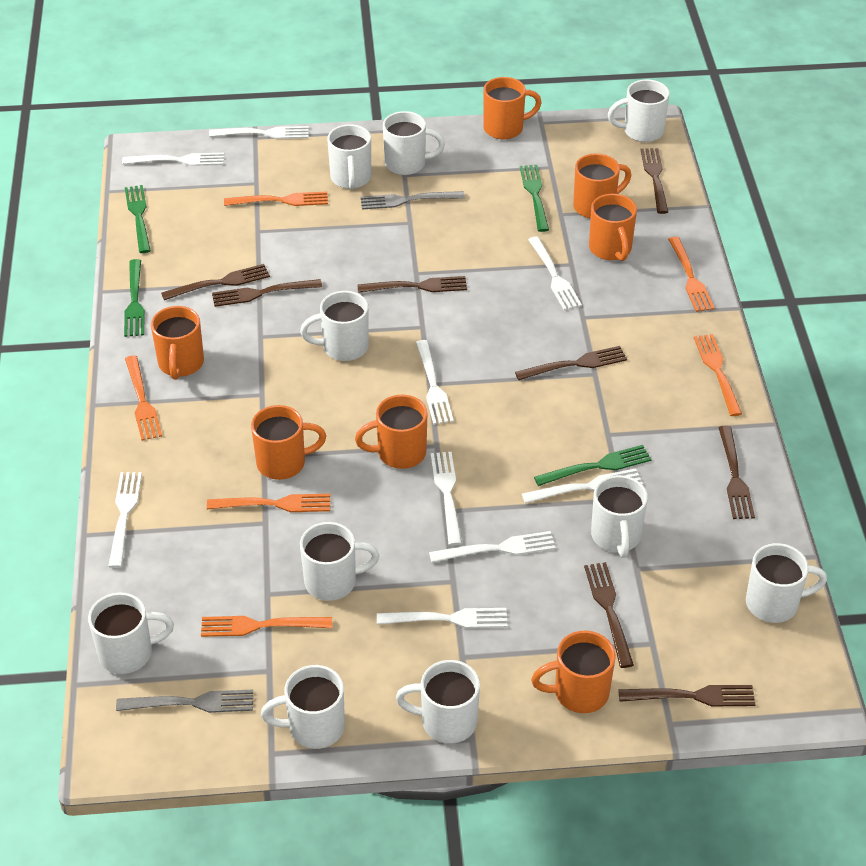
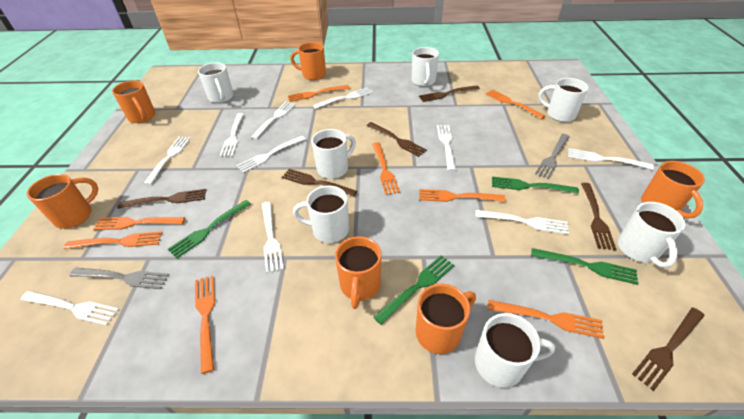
brown fork: [161,264,270,300] [212,279,322,307] [357,276,467,293] [515,346,627,380] [584,562,634,668] [618,685,756,707] [641,148,668,214] [718,426,755,519] = 8 -> [117,189,206,209] [282,169,357,197] [367,122,427,157] [419,85,480,102] [581,183,616,250] [632,307,705,391] = 6
orange fork: [125,355,162,441] [201,616,332,637] [207,494,330,512] [224,191,328,206] [668,237,715,312] [694,334,742,416] = 6 -> [64,231,163,249] [93,217,185,230] [195,275,215,374] [288,85,350,102] [372,142,400,195] [419,189,506,202] [486,90,545,119] [488,300,604,339] = 8
orange mug: [151,306,204,380] [251,405,326,480] [355,395,427,469] [483,77,542,139] [531,631,616,713] [573,154,631,218] [589,194,637,261] = 7 -> [27,174,98,229] [112,81,155,123] [290,42,326,80] [335,236,382,309] [416,284,476,354] [641,161,705,219] = 6
white fork: [108,472,142,568] [122,153,224,166] [209,126,309,139] [377,608,508,628] [416,340,454,425] [429,531,556,563] [431,452,462,546] [522,468,643,503] [528,237,582,310] = 9 -> [20,291,119,326] [143,137,191,185] [220,113,244,157] [236,136,306,173] [251,102,296,139] [262,202,284,273] [313,87,373,109] [437,125,456,171] [475,210,569,235] [568,148,654,170] = 10
white mug: [88,593,174,674] [261,665,345,749] [300,291,369,361] [300,522,379,601] [327,124,371,189] [383,111,445,175] [396,660,480,744] [591,475,648,558] [608,79,670,142] [746,543,827,623] = 10 -> [198,63,233,103] [293,186,349,243] [311,129,356,179] [412,47,439,86] [475,313,555,388] [538,78,588,122] [618,202,685,268] = 7

